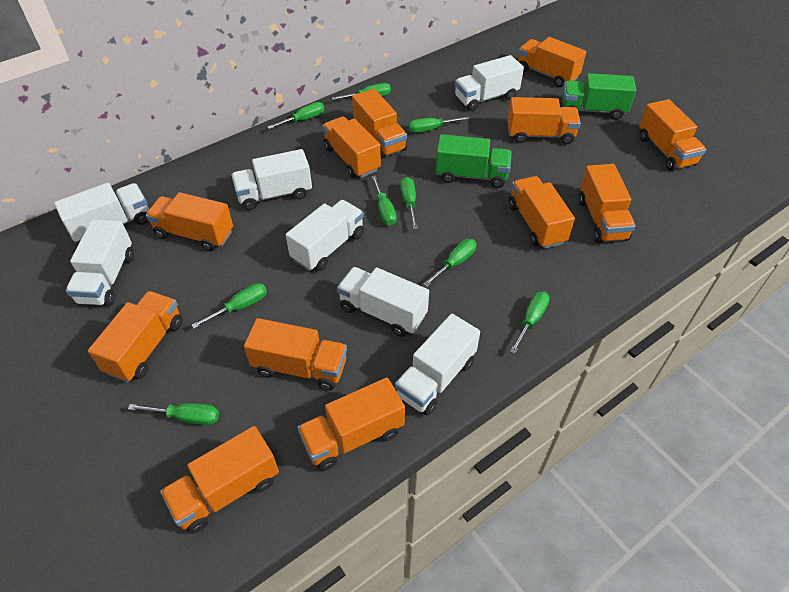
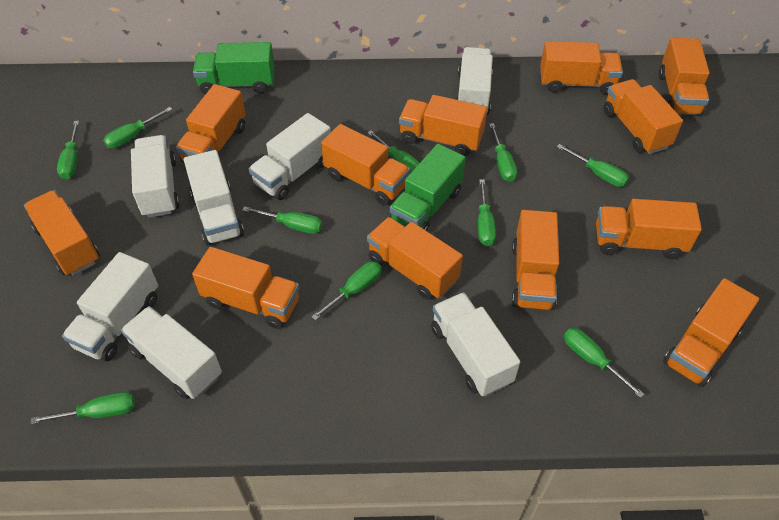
green screwdriver: [128,403,219,425] [191,283,267,329] [268,102,324,129] [332,83,391,100] [371,175,397,226] [400,177,418,229] [408,116,470,133] [423,239,477,287] [510,291,550,354] = 9 -> [31,392,135,424] [57,121,79,180] [103,107,173,149] [242,206,322,234] [312,261,382,321] [367,130,420,176] [478,179,496,246] [489,123,517,182] [557,144,629,187] [564,328,644,398] = 10

